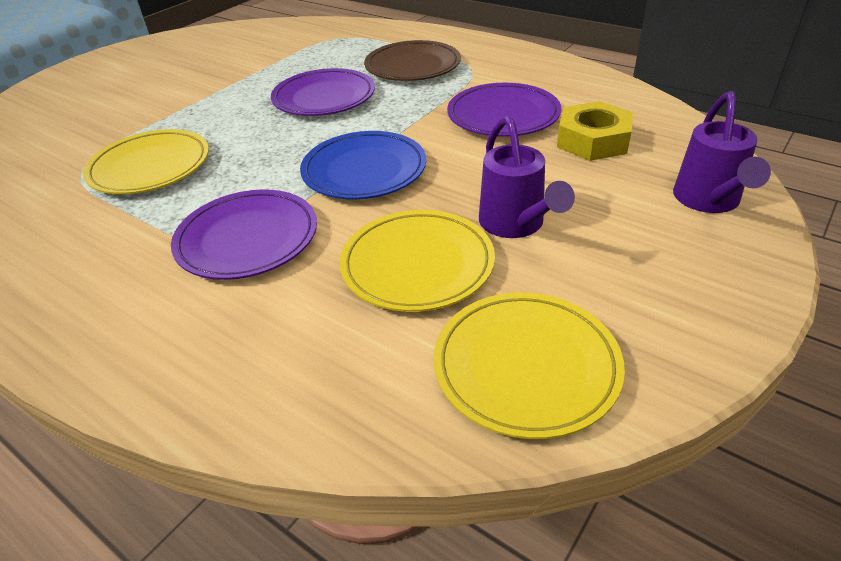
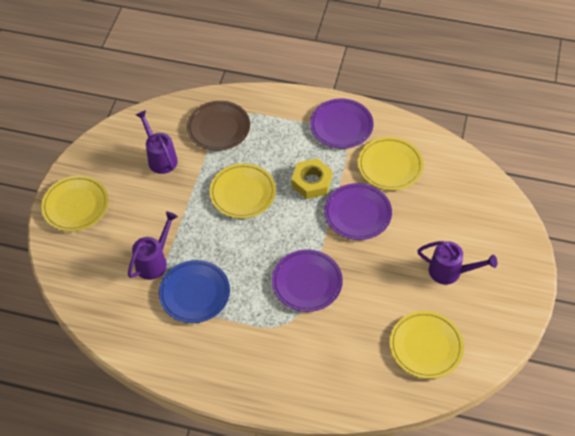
purple watering can: [479,116,575,238] [673,91,771,213] = 2 -> [128,212,178,280] [136,110,178,174] [417,241,497,285] = 3
yellow plate: [83,129,209,194] [340,210,495,312] [434,292,625,439] = 3 -> [41,175,109,231] [210,163,276,219] [358,137,424,190] [390,311,464,379] = 4

